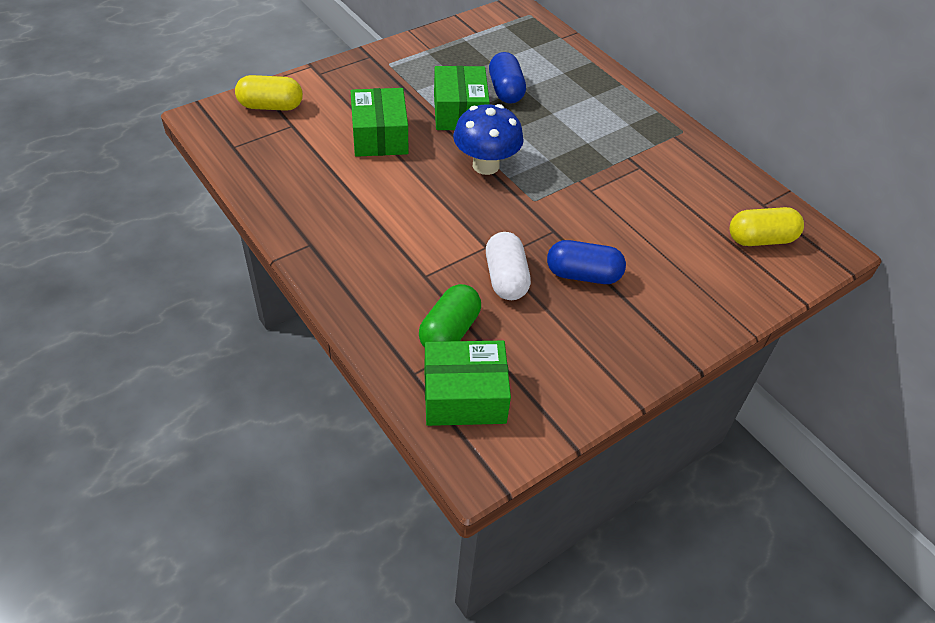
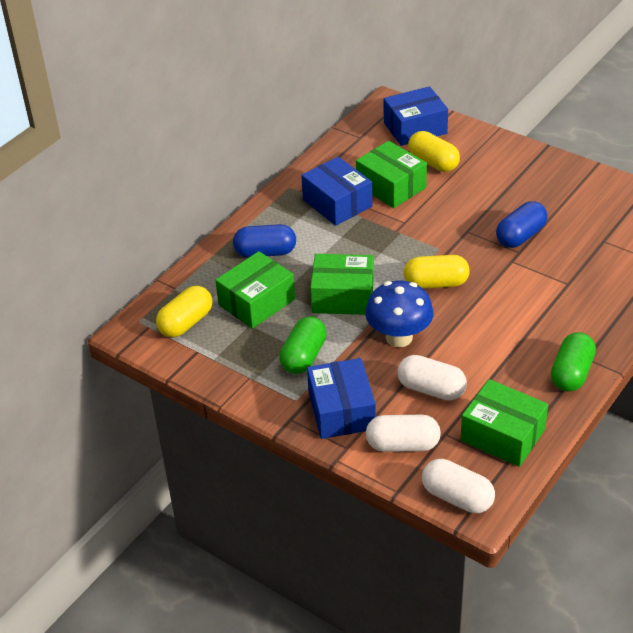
blue box: none = 0 -> [301,157,372,226] [307,358,376,439] [384,86,448,146] = 3
green box: [351,88,408,157] [424,341,511,426] [434,66,490,130] = 3 -> [215,251,295,329] [310,254,374,315] [356,141,427,208] [461,379,548,467] = 4
green capsule: [419,284,481,348] = 1 -> [279,316,327,374] [551,332,596,391] = 2
white capsule: [486,232,531,300] = 1 -> [366,415,441,452] [398,355,467,400] [422,459,495,513] = 3
yellow capsule: [235,75,303,111] [730,207,804,246] = 2 -> [156,286,212,338] [404,255,470,289] [408,131,460,172] = 3

